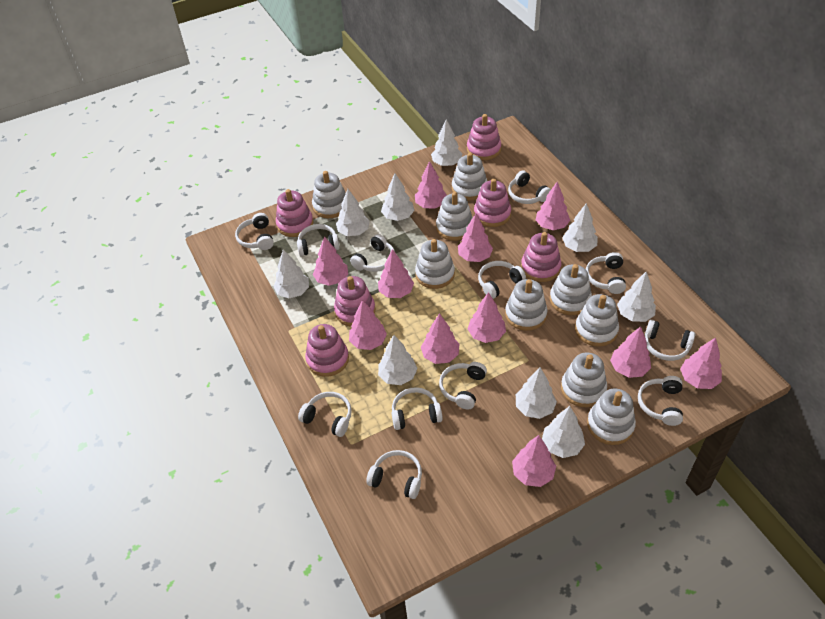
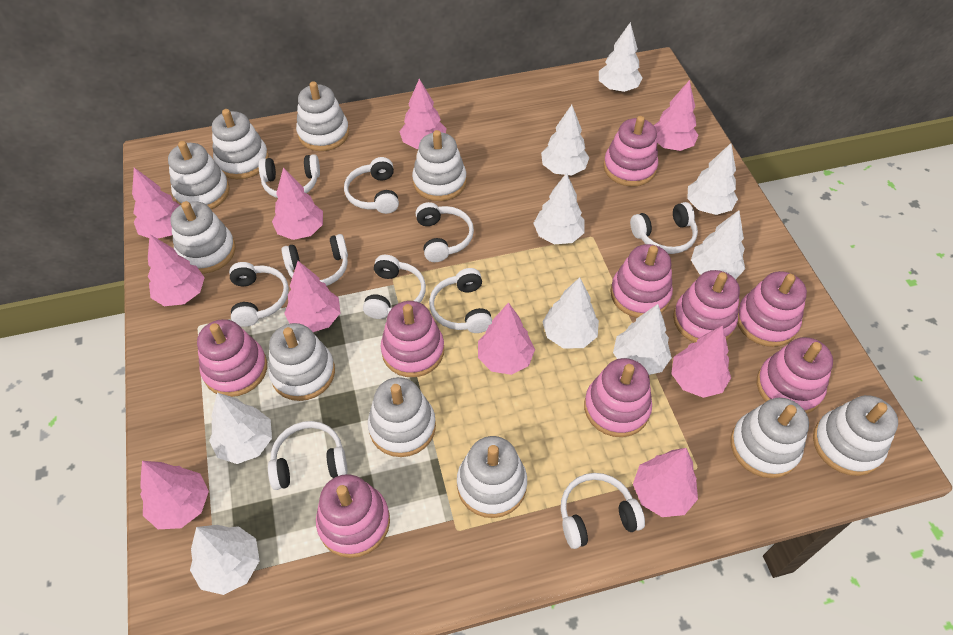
pink stacking toy: [276,189,313,237] [305,324,349,377] [334,276,375,327] [467,114,501,160] [474,179,511,227] [521,232,561,282] = 6 -> [197,319,267,397] [316,474,390,558] [381,301,444,377] [584,358,652,437] [603,116,658,187] [610,244,673,318] [673,270,740,343] [737,271,807,347] [757,337,833,413] = 9
pink tree: [313,236,348,286] [349,300,387,350] [378,249,414,298] [415,161,447,209] [421,313,459,364] [458,213,493,262] [468,292,506,343] [512,435,556,487] [536,182,570,230] [610,326,651,378] [680,337,722,389] = 11 -> [132,168,180,239] [140,461,209,529] [148,235,205,306] [272,168,323,240] [284,261,340,332] [399,79,446,149] [478,302,535,375] [633,448,698,517] [654,80,699,151] [671,325,731,398] = 10
white headphones: [235,213,274,250] [297,224,340,256] [298,392,352,437] [350,234,395,272] [366,450,422,499] [392,387,443,430] [439,362,487,410] [478,261,526,299] [508,170,551,204] [586,252,626,294] [638,376,683,426] [645,320,695,361] = 12 -> [229,262,289,327] [258,154,320,198] [268,421,348,490] [281,234,348,286] [344,157,399,214] [363,255,426,319] [415,202,474,262] [429,268,492,333] [561,473,645,549] [630,202,698,254] = 10
white stacking toy: [312,171,346,218] [415,239,455,289] [436,192,473,241] [452,153,487,201] [505,279,548,331] [550,264,592,315] [561,353,607,407] [575,294,619,347] [587,389,636,445] = 9 -> [168,141,230,209] [171,201,236,274] [212,109,269,179] [268,323,335,401] [296,81,349,151] [368,377,436,457] [412,130,467,201] [457,436,527,518] [730,398,809,478] [813,395,898,476] = 10

